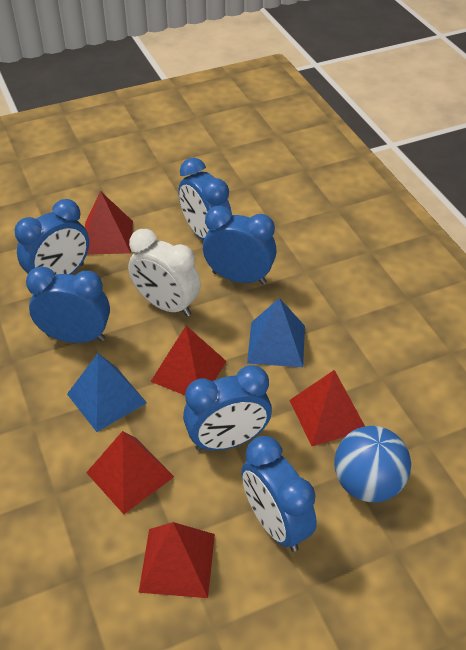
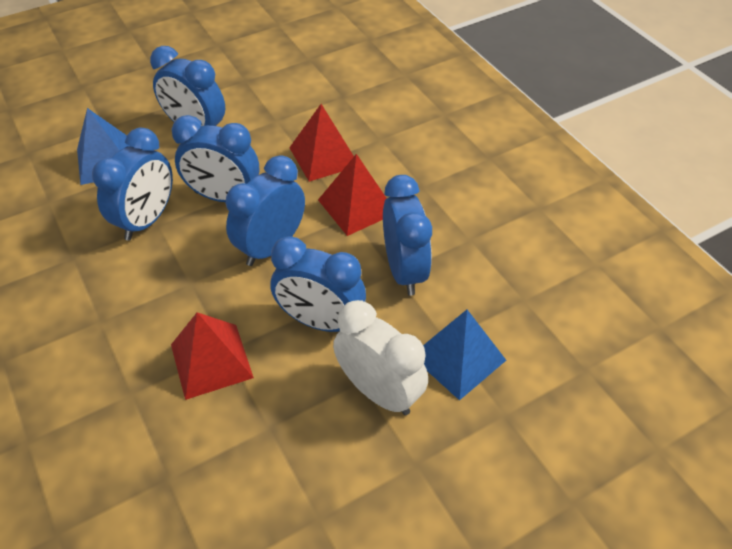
blue ball: [334,426,411,502] = 1 -> none = 0
red pyramid: [85,191,133,255] [86,431,174,514] [139,522,215,598] [150,326,227,395] [289,370,365,446] = 5 -> [171,312,254,400] [289,104,354,182] [318,154,387,236] = 3

